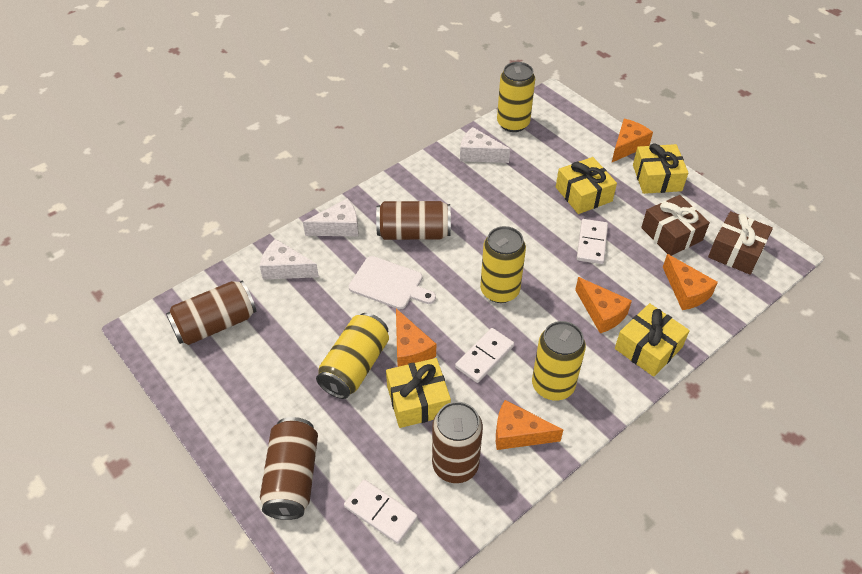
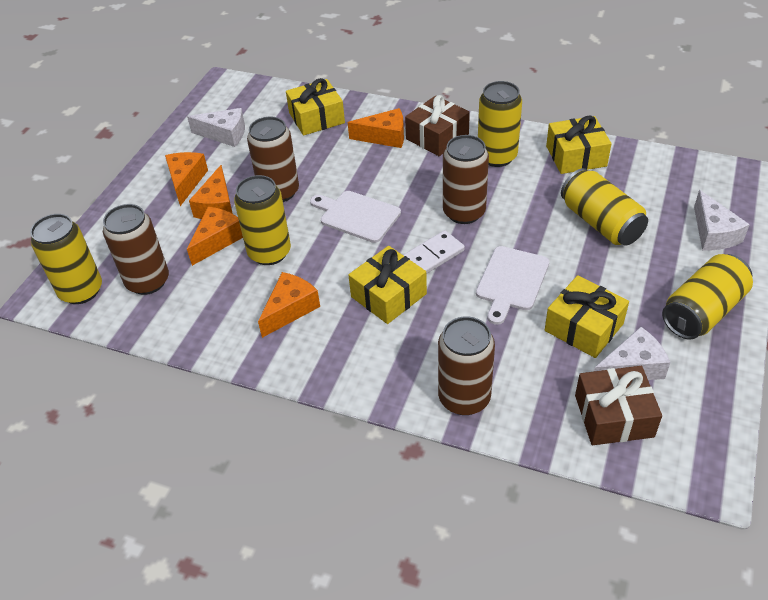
white cutting board: [349,256,436,309] = 1 -> [310,191,401,243] [476,246,549,325] = 2
white domino: [344,479,418,544] [455,328,514,383] [577,219,608,264] = 3 -> [403,230,465,274] = 1
yellow can: [316,313,389,399] [480,226,526,303] [497,62,535,132] [532,321,586,401] = 4 -> [30,214,102,304] [234,175,291,265] [478,81,522,167] [561,168,648,246] [662,254,753,340] = 5

